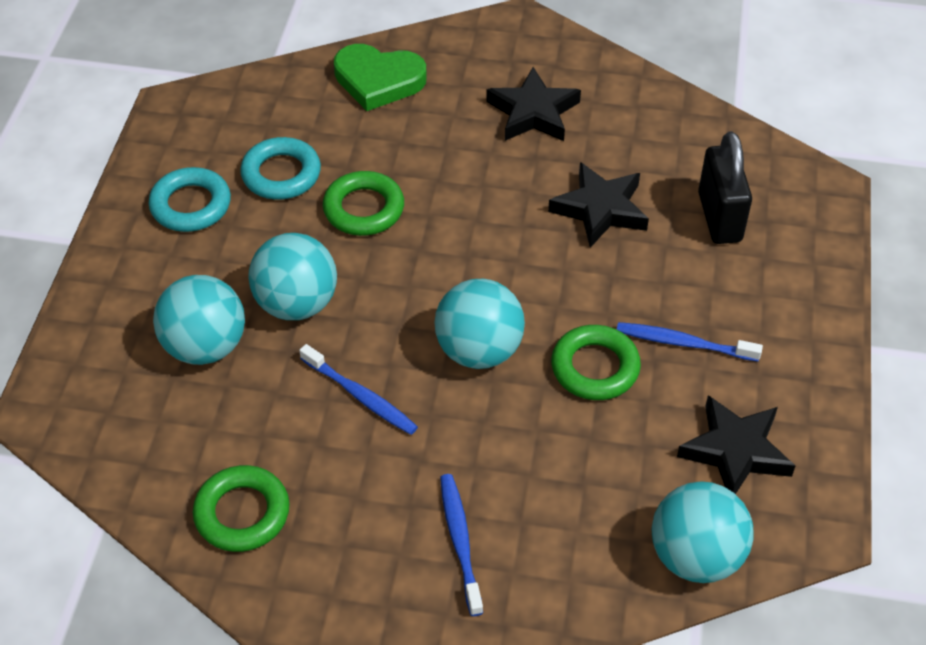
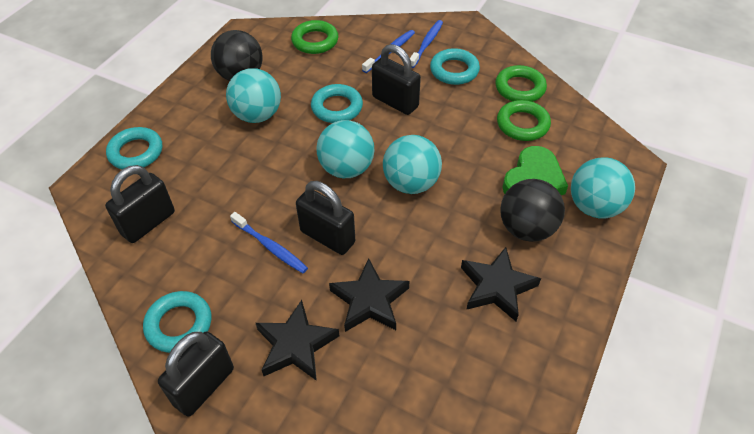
black ball: none = 0 -> [211,30,263,81] [500,179,565,242] = 2
black padlock: [698,131,752,244] = 1 -> [105,165,175,243] [158,331,234,417] [296,181,355,255] [372,44,421,115] = 4
turquoise ring: [148,167,231,232] [240,137,321,200] = 2 -> [106,127,162,169] [143,291,211,353] [311,84,363,123] [430,48,480,85] = 4

